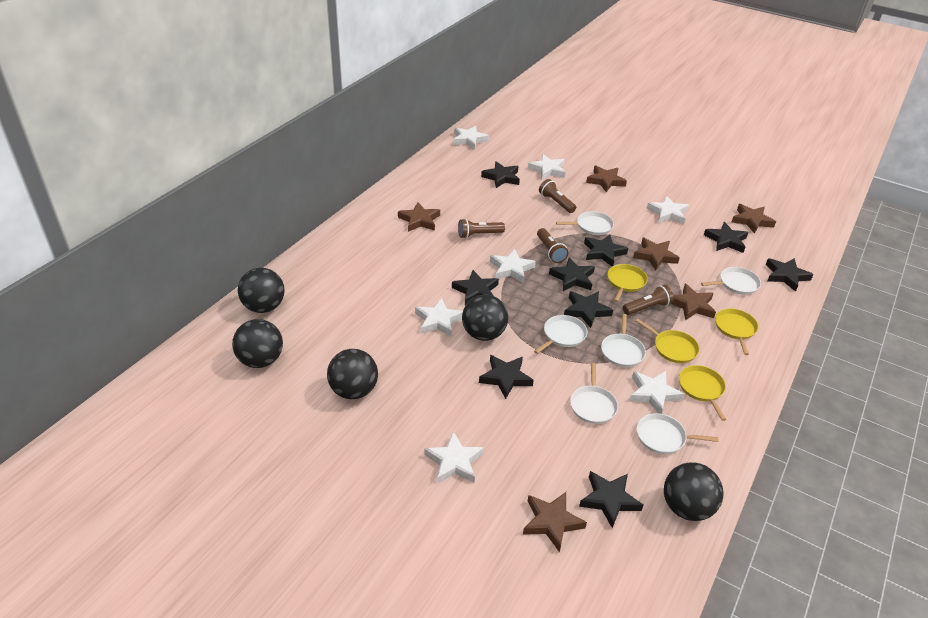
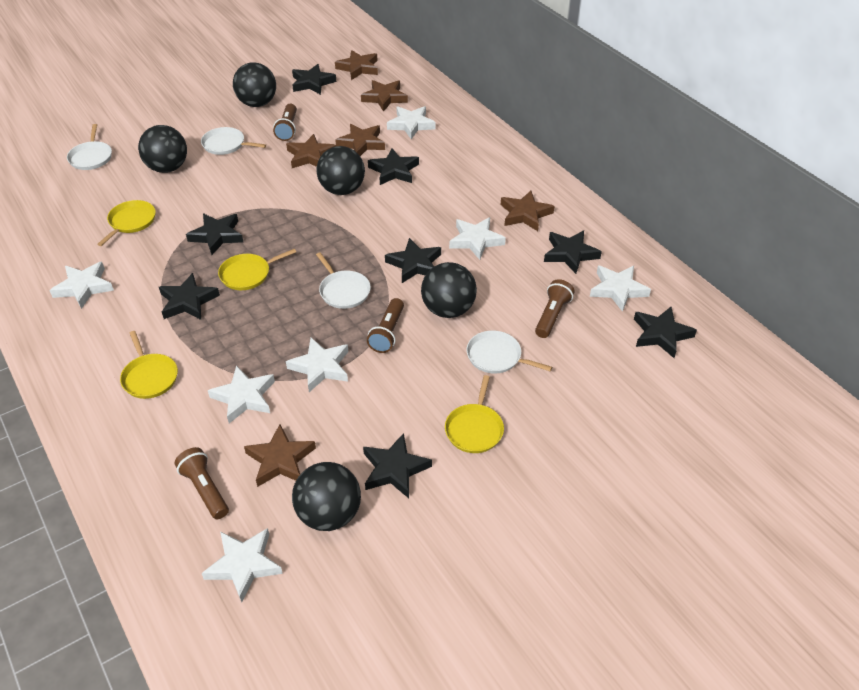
black star: [452,270,499,305] [479,355,534,399] [481,161,520,188] [549,257,595,291] [564,291,613,328] [579,471,643,528] [584,234,628,266] [704,222,748,253] [766,258,814,292] = 9 -> [159,273,220,320] [186,214,243,255] [292,64,336,95] [363,433,432,498] [368,149,419,185] [385,238,441,283] [544,230,602,274] [634,307,697,358] = 8
white pan: [534,315,587,354] [556,211,614,235] [570,363,618,424] [601,314,646,367] [637,413,719,454] [701,267,761,295] = 6 -> [67,124,112,170] [201,127,266,155] [316,252,371,309] [466,330,552,374] = 4

